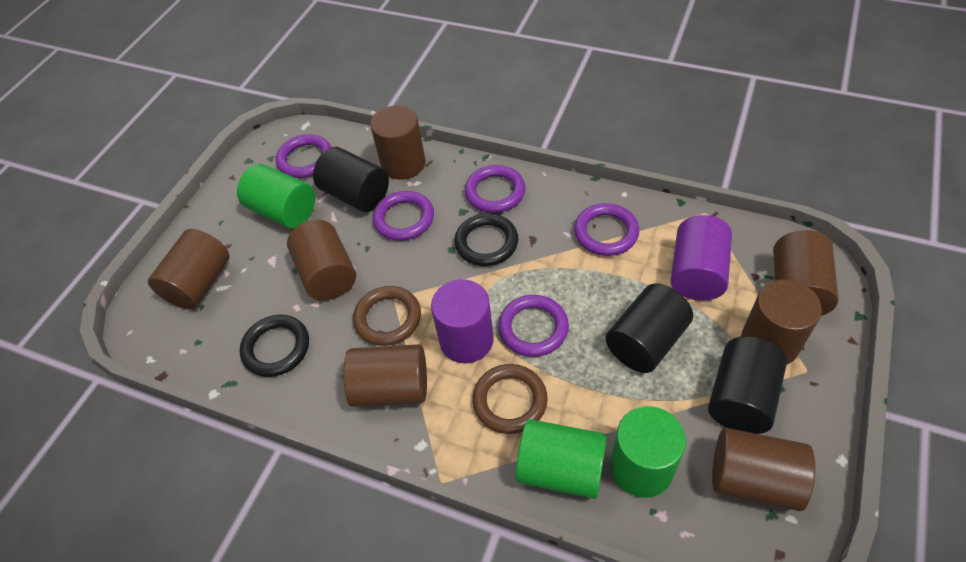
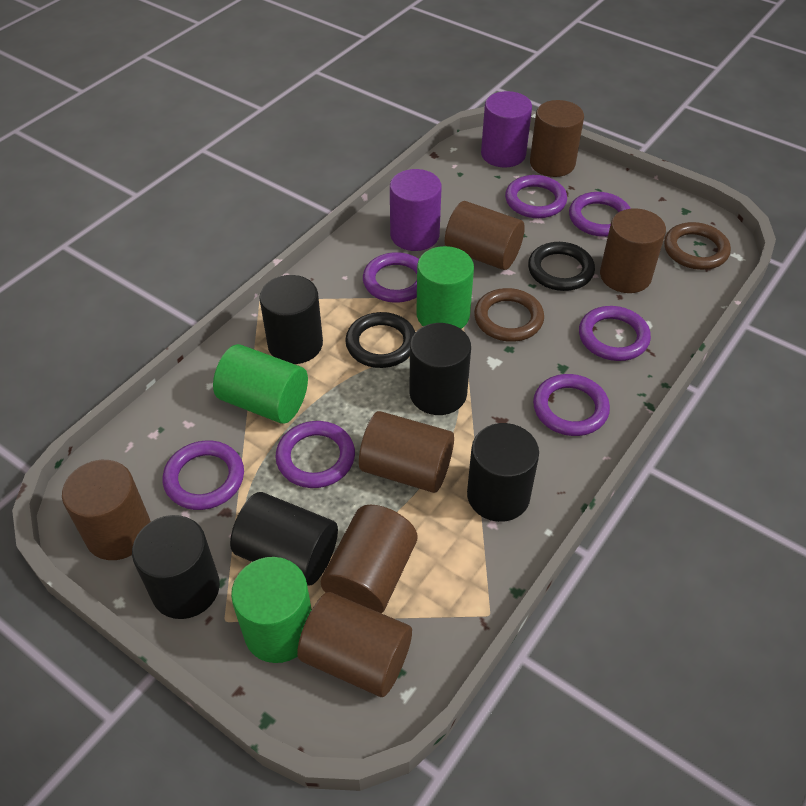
black cylinder: [313,147,389,212] [606,283,693,373] [708,336,787,434] = 3 -> [132,515,220,619] [230,492,338,586] [259,275,323,364] [410,323,471,415] [467,423,539,522] = 5
purple ring: [276,134,331,178] [373,191,434,241] [465,165,525,213] [498,295,569,357] [574,203,639,256] = 5 -> [163,440,244,510] [275,421,355,488] [363,252,419,303] [505,175,567,218] [533,374,610,436] [569,192,631,237] [579,306,651,361] = 7

